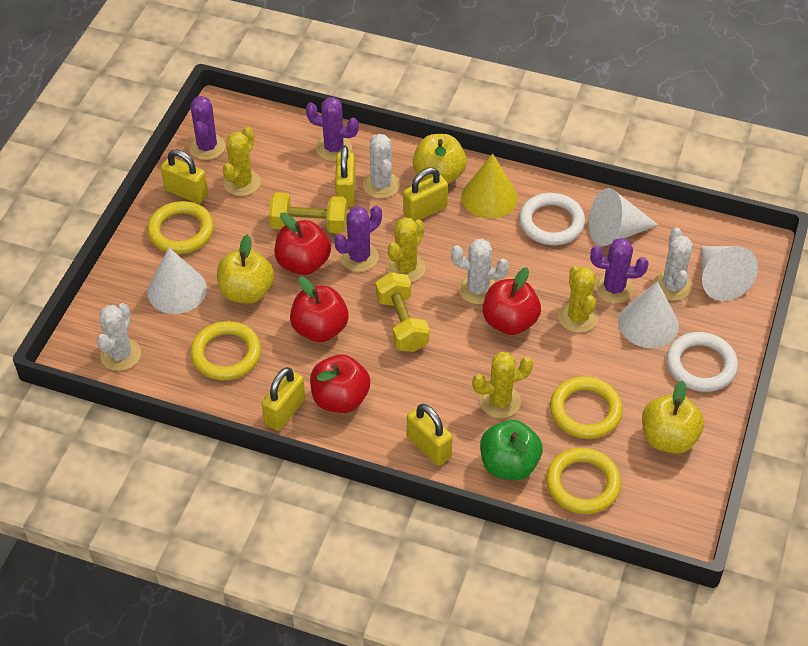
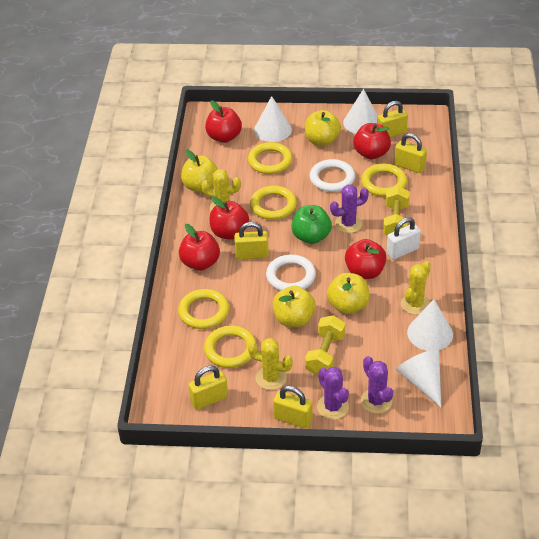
purple cactus: [189,96,225,160] [306,97,359,161] [335,206,382,272] [590,238,648,304] = 4 -> [317,367,349,420] [330,185,369,233] [361,356,393,414] = 3
red apple: [275,213,331,275] [290,277,349,342] [310,354,370,413] [483,267,541,335] = 4 -> [179,224,220,271] [205,101,242,143] [209,197,249,240] [345,239,387,279] [353,123,391,159] = 5
white cactus: [97,303,141,371] [363,134,400,199] [451,239,509,304] [653,228,693,301] = 4 -> none = 0
white padlock: none = 0 -> [387,217,421,260] = 1
yellow apple: [217,234,274,304] [413,134,467,184] [642,380,704,454] = 3 -> [181,149,218,193] [273,286,316,327] [305,110,341,146] [327,273,370,314] = 4
yellow cactus: [223,127,261,196] [387,217,426,282] [472,352,533,418] [558,266,598,333] = 4 -> [202,169,241,211] [248,338,293,390] [401,261,431,315] = 3
yellow cone: [461,153,518,219] = 1 -> none = 0
yellow ring: [147,201,214,254] [190,321,261,380] [546,448,621,514] [550,376,623,439] = 4 -> [178,289,229,329] [204,326,257,368] [248,142,293,174] [250,186,297,220] [361,163,407,197] = 5

